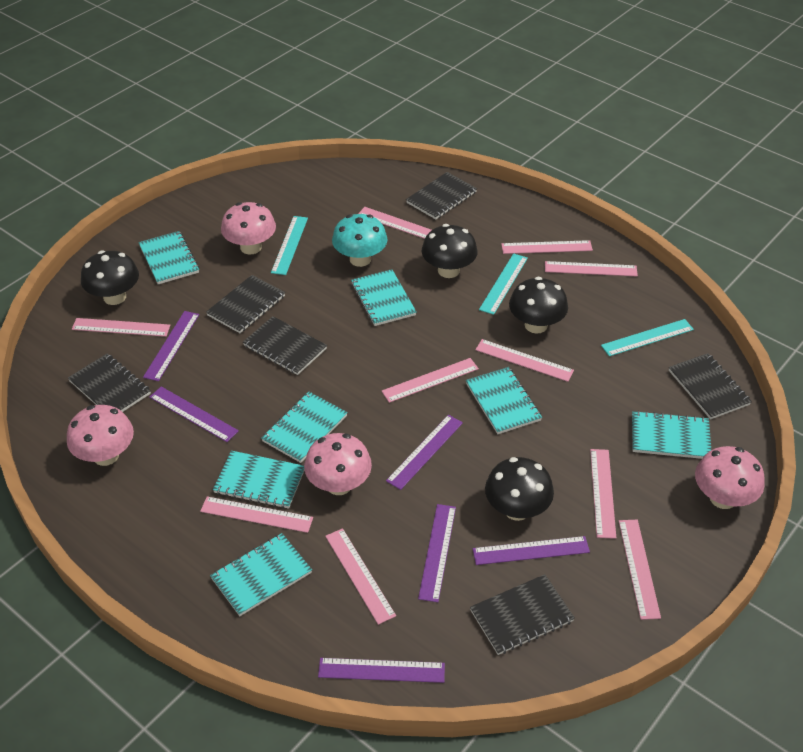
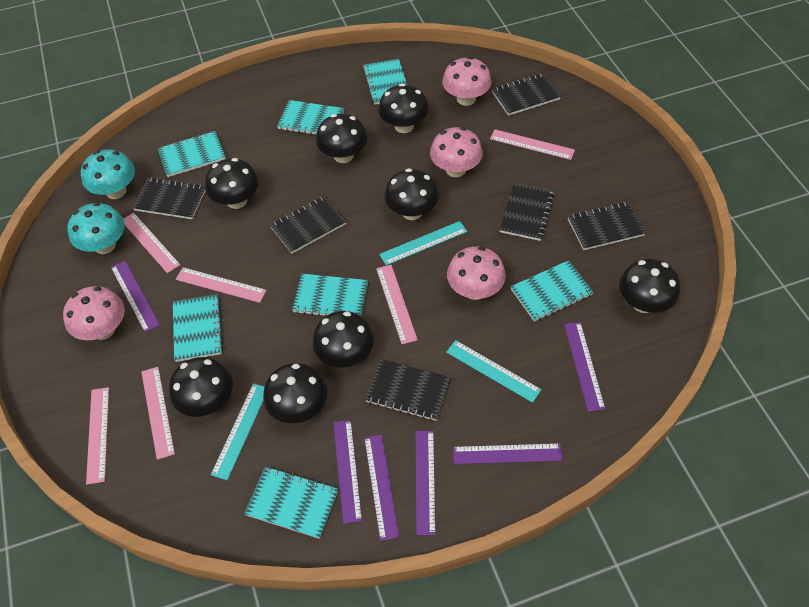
black mushroom: [81,250,139,305] [421,224,478,278] [485,457,554,521] [509,277,568,334] = 4 -> [169,357,233,417] [205,158,259,209] [263,363,327,423] [313,311,374,368] [316,114,367,163] [378,83,429,133] [384,168,439,220] [619,259,680,313] = 8
pink ruler: [72,318,170,337] [200,496,313,533] [325,528,396,625] [358,207,432,239] [382,358,479,403] [475,339,574,382] [501,240,593,254] [545,261,638,276] [590,449,616,539] [619,520,661,620] = 10 -> [86,387,109,485] [123,213,180,273] [141,367,175,460] [176,267,267,303] [376,265,418,344] [490,129,575,160] = 6
turquoise mushroom: [332,214,387,267] = 1 -> [67,202,125,254] [81,149,135,199] = 2

